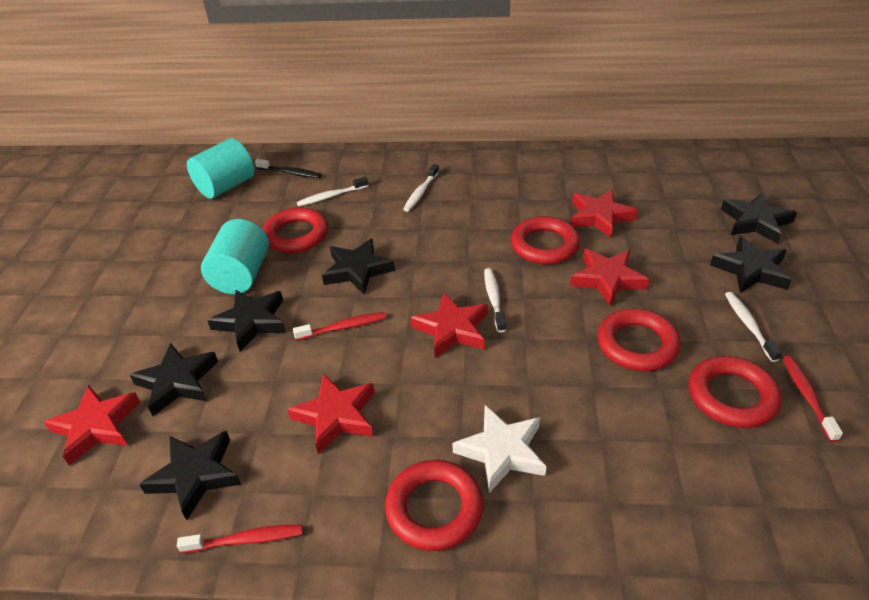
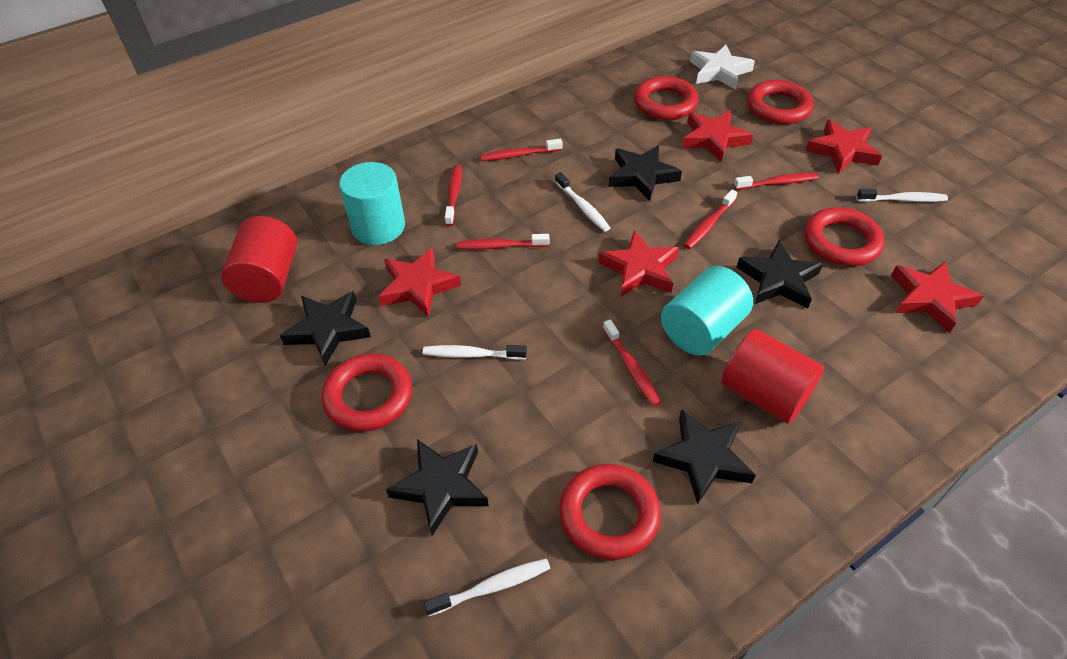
black star: [130,343,218,416] [139,430,241,520] [207,290,286,351] [322,239,395,294] [710,236,791,293] [721,193,797,244] = 6 -> [280,291,371,366] [386,439,489,536] [609,145,682,201] [653,409,756,505] [737,240,823,309] = 5
black toothbrush: [255,159,321,178] = 1 -> none = 0
red cylinder: none = 0 -> [221,216,297,303] [721,329,824,424] = 2
red toothbrush: [177,525,303,553] [293,312,386,341] [783,356,843,442] = 3 -> [445,165,462,226] [457,234,549,250] [480,139,562,161] [603,320,661,406] [684,190,737,249] [734,173,819,190] = 6

